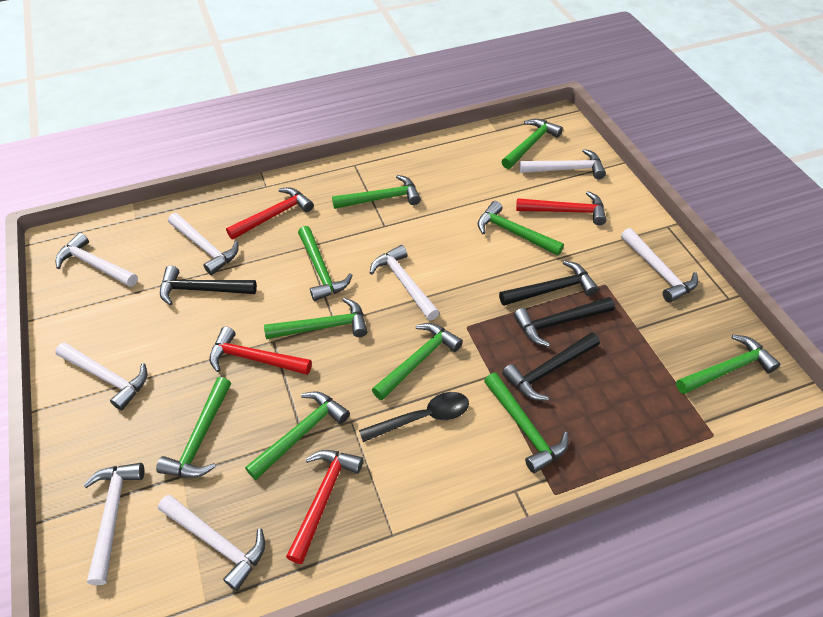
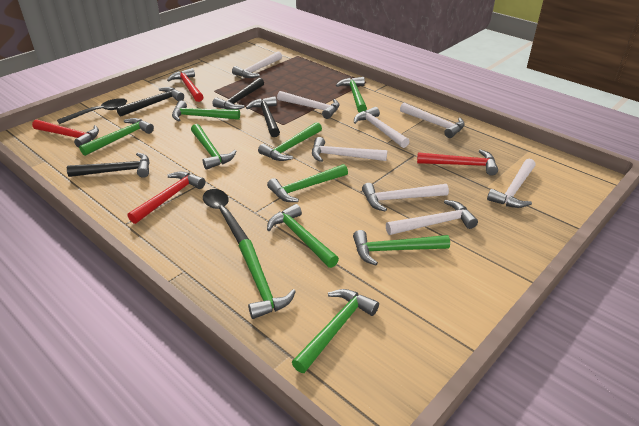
black spoon: [359,392,469,442] = 1 -> [57,98,127,124] [203,189,249,244] = 2

